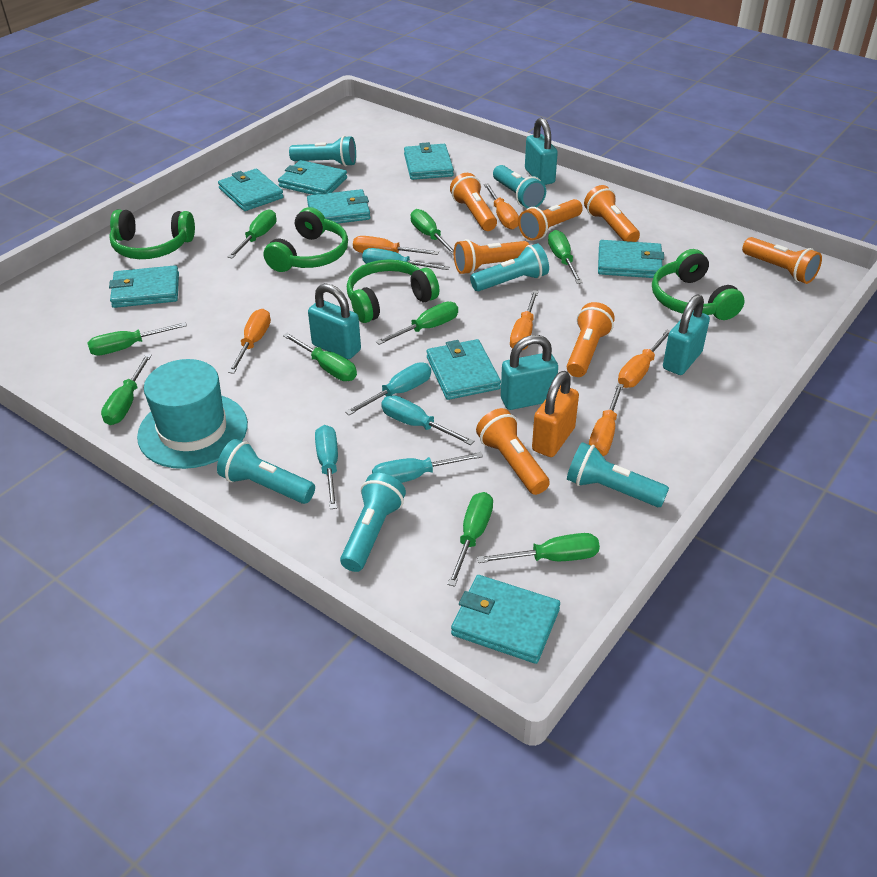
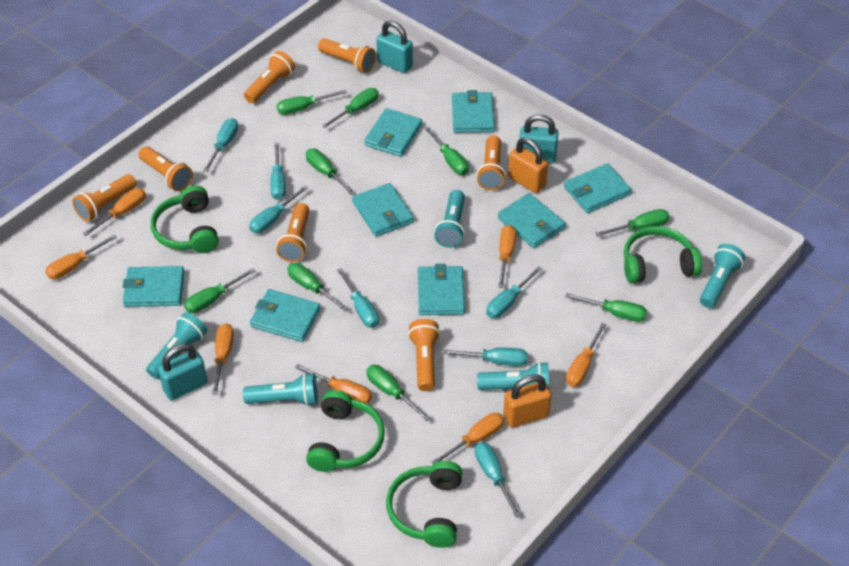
orange padlock: [532,371,579,457] = 1 -> [503,374,551,428] [508,137,548,193] = 2
orange screwdriver: [228,309,271,374] [353,236,439,255] [484,183,519,230] [510,290,539,350] [589,383,624,456] [618,330,670,388] = 6 -> [45,234,117,280] [83,188,146,236] [212,323,234,394] [295,364,372,404] [432,413,504,464] [498,225,516,288] [566,323,606,387] = 7
turquoise flashlight: [217,439,315,504] [289,136,356,166] [340,473,406,572] [470,244,549,291] [493,165,546,208] [567,442,669,507] = 6 -> [146,312,207,379] [243,373,318,406] [434,190,465,248] [477,362,550,390] [700,244,745,308] = 5
turquoise hat: [137,359,248,469] = 1 -> none = 0
turquoise padlock: [308,283,361,359] [501,335,558,410] [525,118,558,185] [663,294,710,375] = 4 -> [158,344,208,400] [376,20,413,73] [519,114,558,163] = 3
turquoise screwdriver: [315,425,338,509] [345,362,431,415] [362,248,449,270] [372,452,483,483] [381,395,474,445] = 5 -> [203,118,238,172] [249,186,308,233] [270,143,286,200] [337,268,379,328] [443,348,527,366] [475,442,521,517] [486,266,543,318] = 7

